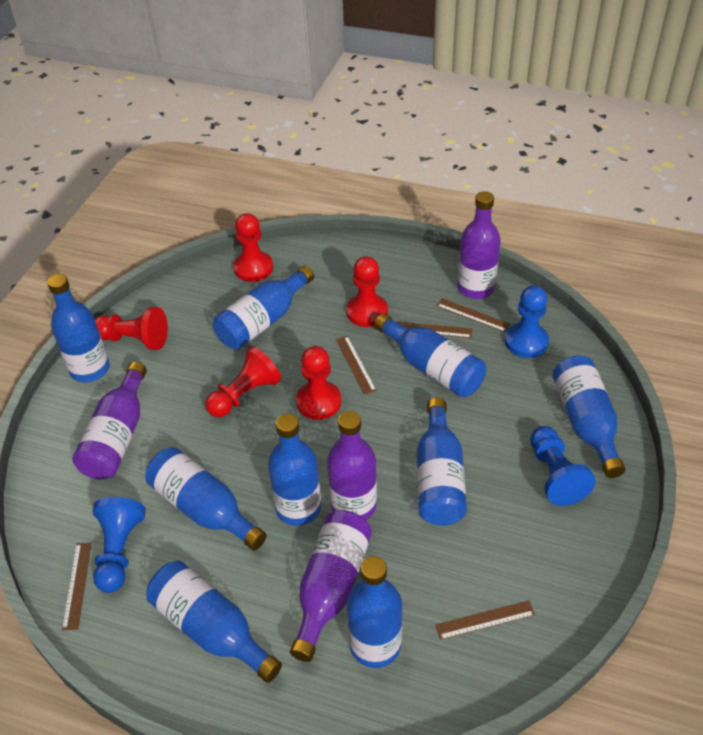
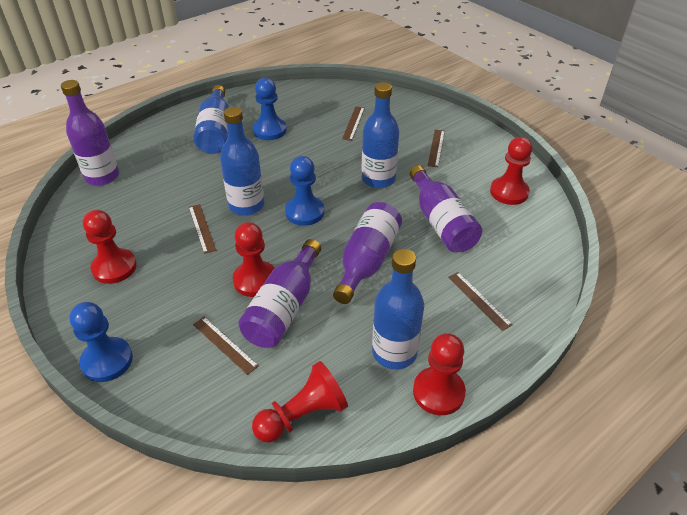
blue bottle: [47,274,110,382] [145,447,267,551] [146,561,282,683] [213,266,314,350] [268,414,321,526] [347,556,402,668] [374,314,486,398] [417,398,467,526] [552,356,625,478] = 9 -> [193,85,229,154] [220,107,264,216] [362,82,399,189] [372,249,424,369] = 4

